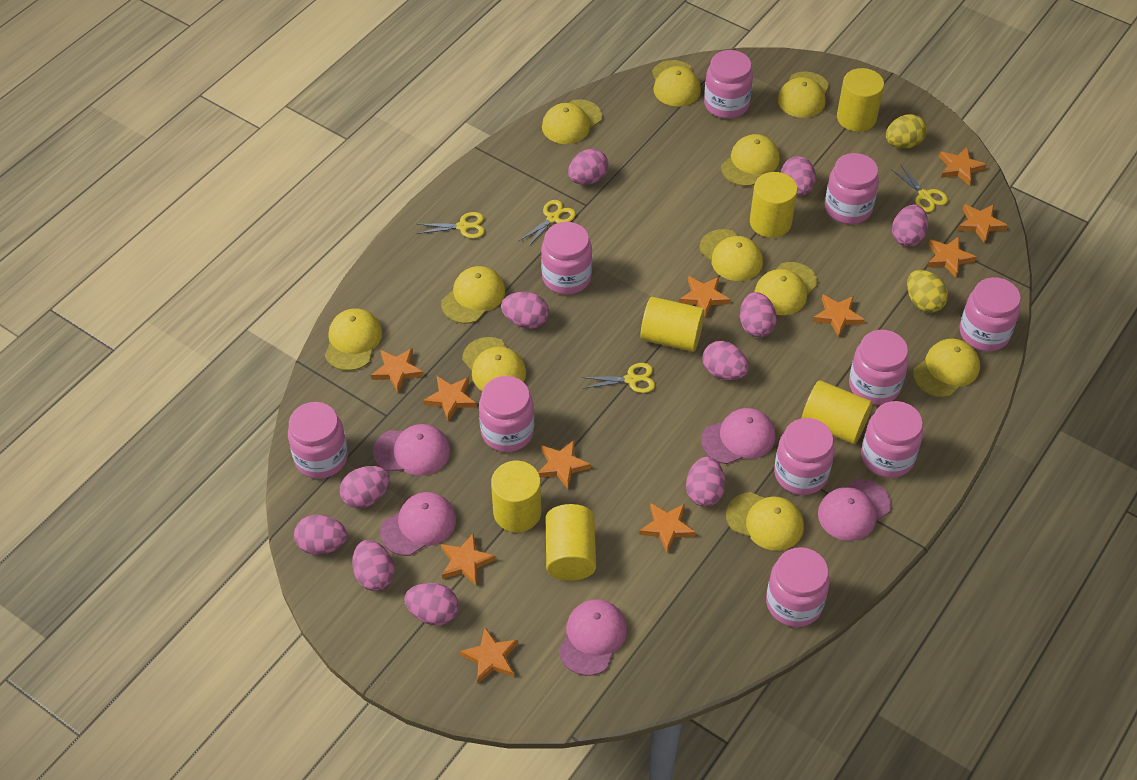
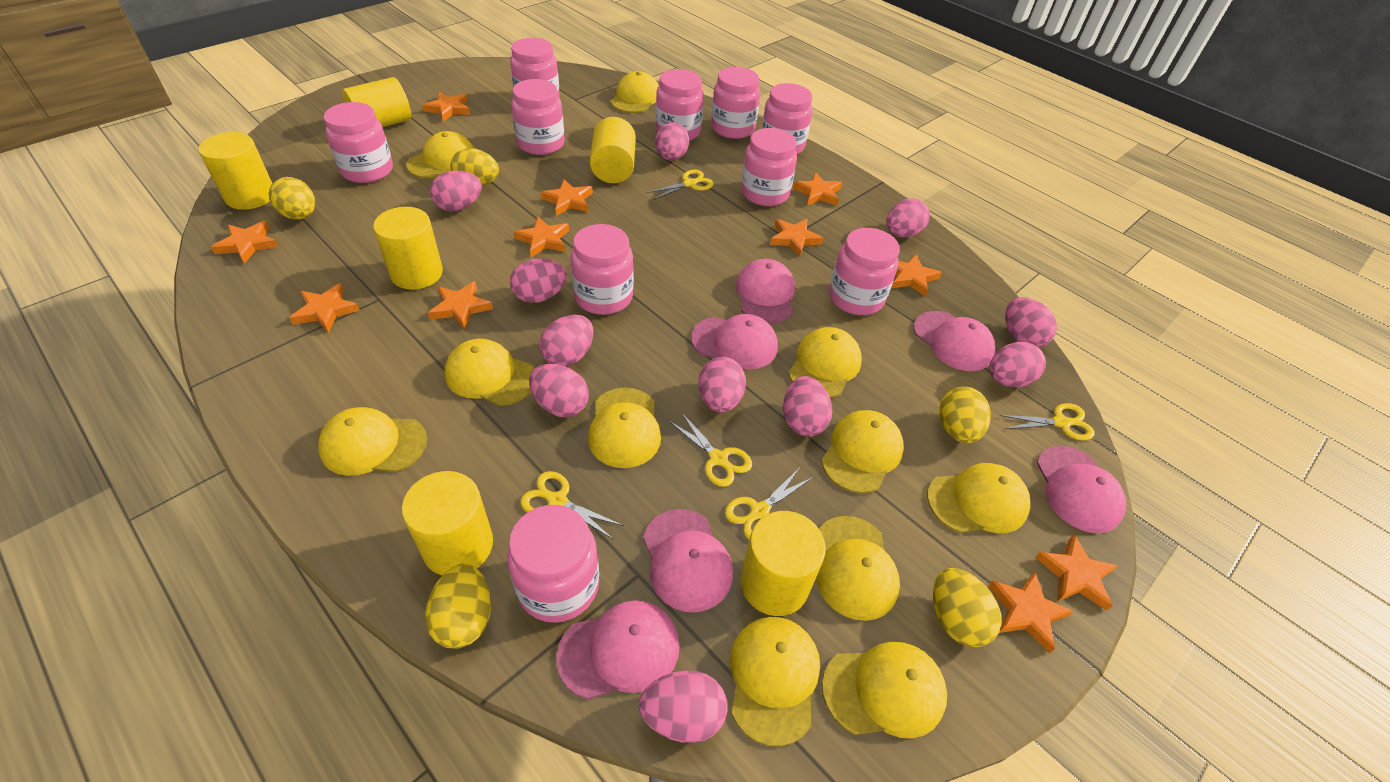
pink cap: [373,424,450,476] [380,492,456,556] [558,599,627,676] [701,408,776,464] [818,479,891,541] = 5 -> [556,600,680,700] [643,509,733,613] [691,314,778,369] [736,259,795,323] [913,311,995,371] [1037,446,1126,533] = 6
yellow egg: [886,114,927,149] [907,270,948,313] = 2 -> [269,177,315,220] [425,564,491,649] [450,148,499,186] [933,568,1002,647] [939,387,991,443] = 5
yellow scissors: [417,212,485,238] [519,200,576,248] [581,363,655,393] [891,164,948,212] = 4 -> [520,471,624,540] [646,170,714,200] [669,412,752,487] [725,467,814,540] [999,403,1095,441] = 5

